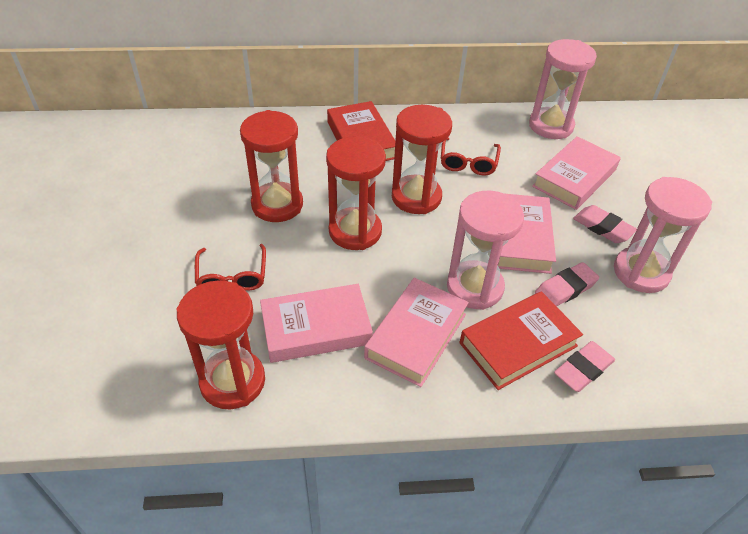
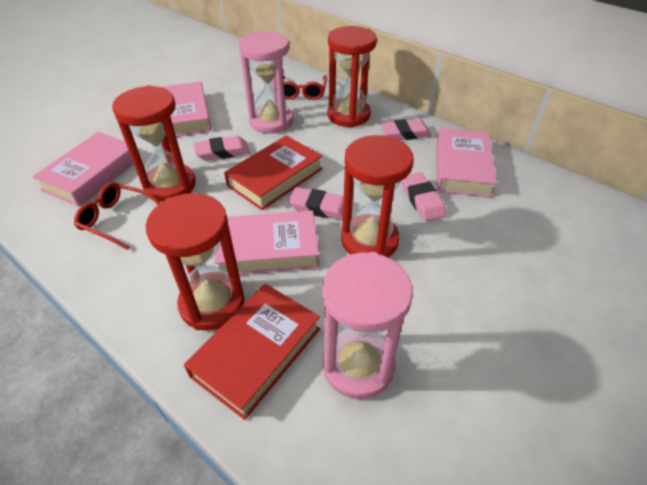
pink eraser: [535,262,599,307] [554,341,615,392] [573,205,637,243] = 3 -> [194,136,250,161] [289,187,344,220] [380,119,432,140] [402,172,446,222] = 4
pink hourglass: [447,191,524,310] [529,39,597,139] [614,177,712,293] = 3 -> [239,31,293,134] [322,252,413,399] = 2

